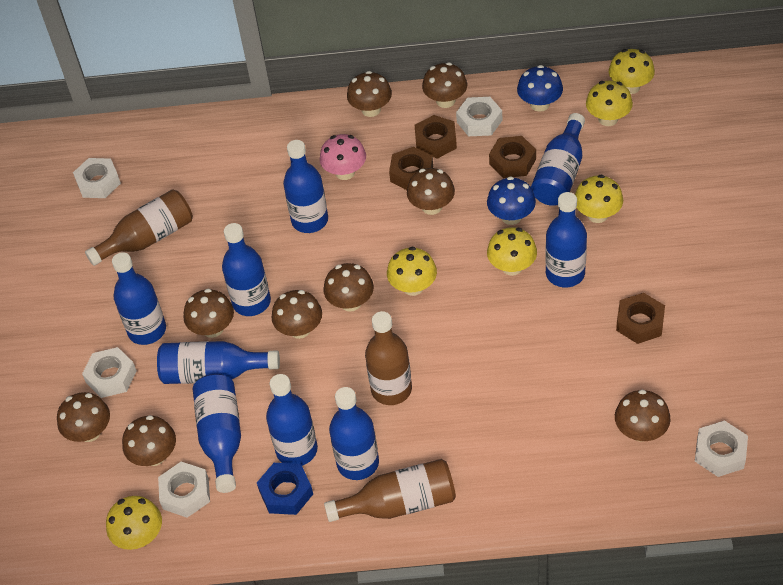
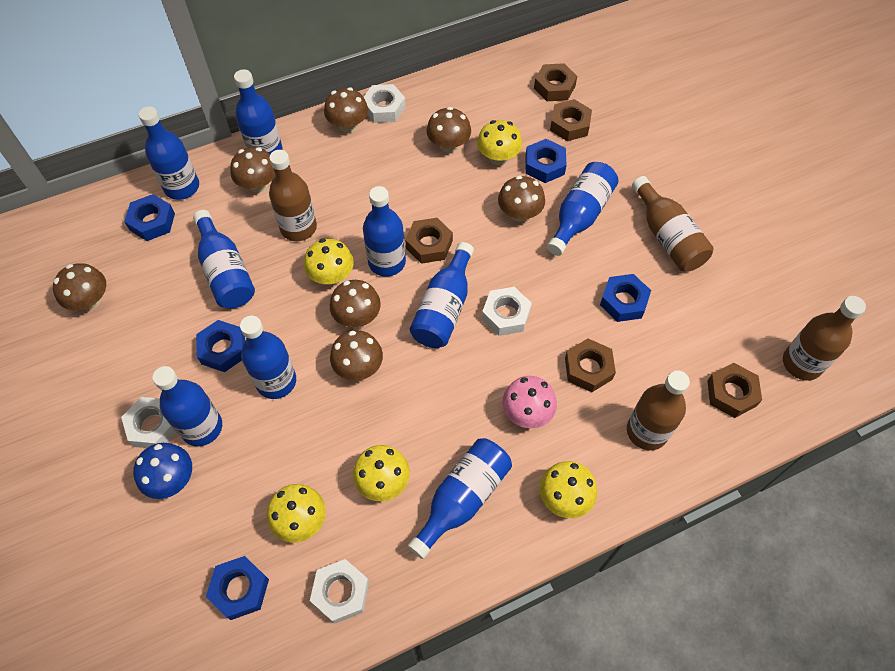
blue mushroom: [487,177,536,225] [517,65,563,112] = 2 -> [133,443,192,499] = 1
blue nut: [257,463,313,515] = 1 -> [124,194,175,241] [196,320,245,372] [206,556,269,620] [525,139,567,183] [600,274,651,322] = 5
brown bottle: [85,189,193,266] [324,459,456,522] [365,311,412,405] = 3 -> [269,150,317,241] [627,370,690,450] [632,176,714,272] [783,296,866,381] = 4
brown mushroom: [57,392,110,442] [122,415,176,466] [184,289,234,338] [271,290,322,339] [324,263,374,312] [347,71,392,117] [407,168,455,215] [422,62,467,108] [615,389,671,442] = 9 -> [53,263,106,310] [230,147,275,193] [324,87,368,133] [330,280,381,327] [330,330,383,381] [426,107,471,153] [498,175,545,222] = 7
brown nut: [389,147,433,190] [415,115,457,159] [489,136,536,178] [616,293,665,344] = 4 -> [405,218,453,264] [534,63,577,101] [550,99,592,141] [565,339,616,392] [707,363,762,418] = 5
white nut: [73,158,121,198] [82,347,137,398] [158,462,210,518] [456,97,502,136] [695,420,748,477] = 5 -> [121,397,176,448] [310,559,369,624] [364,84,406,123] [482,287,532,336] = 4
yellow mushroom: [106,496,162,550] [387,247,437,296] [487,227,537,276] [575,174,623,223] [586,80,633,126] [609,49,655,94] = 6 -> [267,484,326,543] [304,239,354,285] [353,445,410,501] [477,120,522,165] [540,461,597,518] = 5

